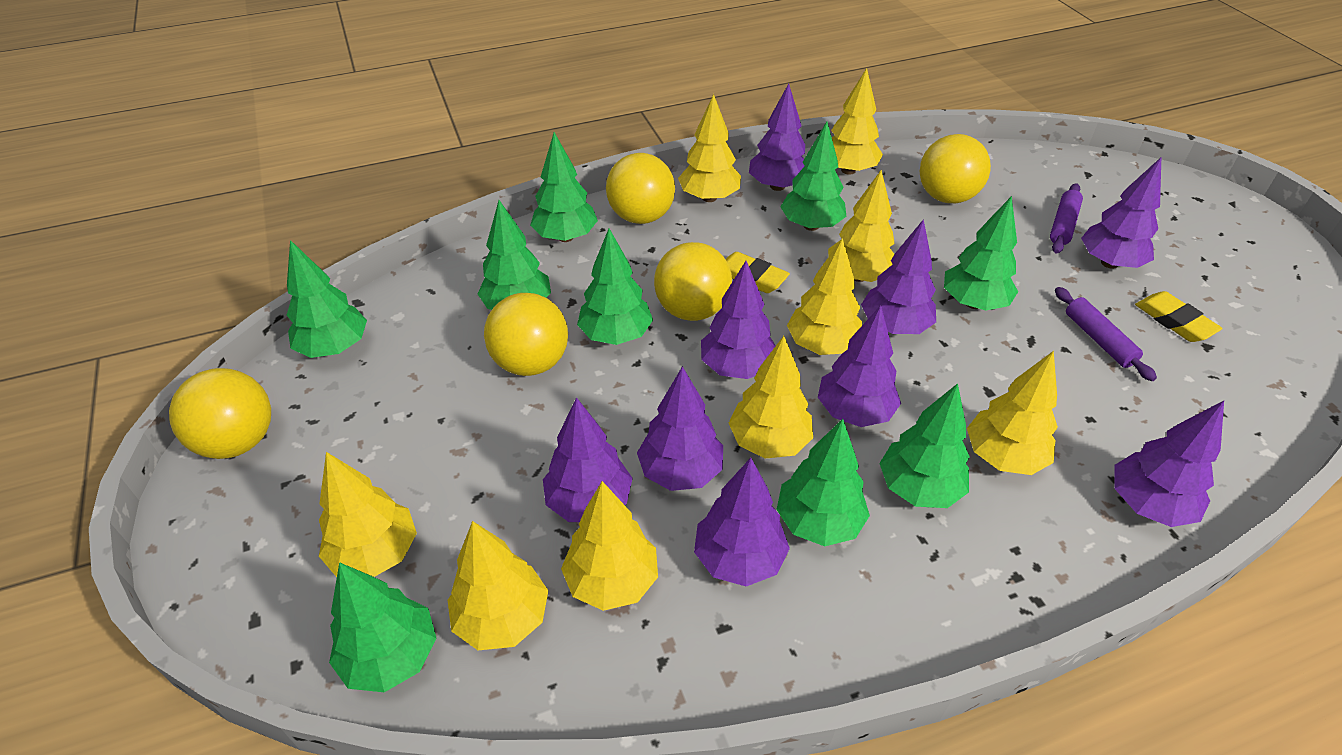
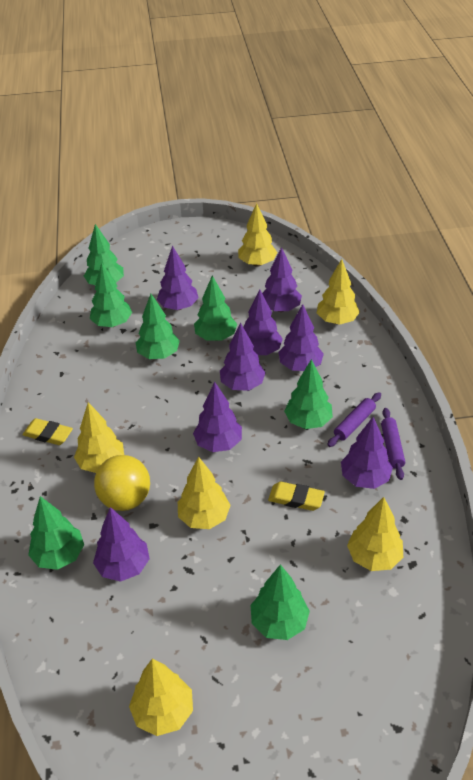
green tree: [287,240,367,358] [329,562,437,692] [478,200,551,310] [530,132,598,242] [577,229,653,345] [776,419,870,546] [780,121,847,231] [879,383,970,508] [944,196,1018,310] = 9 -> [28,496,84,570] [84,224,124,285] [90,263,132,327] [136,294,180,359] [194,276,237,341] [251,564,310,640] [284,359,333,429] = 7
purple tree: [543,397,633,522] [637,366,723,491] [694,458,790,586] [701,261,776,379] [749,83,805,191] [818,305,901,427] [861,219,936,334] [1081,158,1161,269] [1114,401,1224,527] = 9 -> [93,507,150,582] [157,245,199,310] [193,382,242,452] [220,323,266,391] [243,289,283,355] [262,247,302,312] [278,304,324,371] [341,417,393,489] = 8
yellow ball: [169,368,271,459] [484,293,568,376] [606,153,675,224] [654,242,732,321] [919,134,991,203] = 5 -> [94,455,150,511] = 1
yellow tree: [319,452,417,577] [448,521,548,650] [561,481,658,611] [678,94,741,202] [729,336,813,459] [787,238,862,355] [828,170,895,282] [831,68,883,175] [967,351,1058,475] = 9 -> [74,402,124,473] [129,659,193,736] [178,457,231,529] [238,203,277,267] [317,259,360,325] [347,497,403,571] = 6

